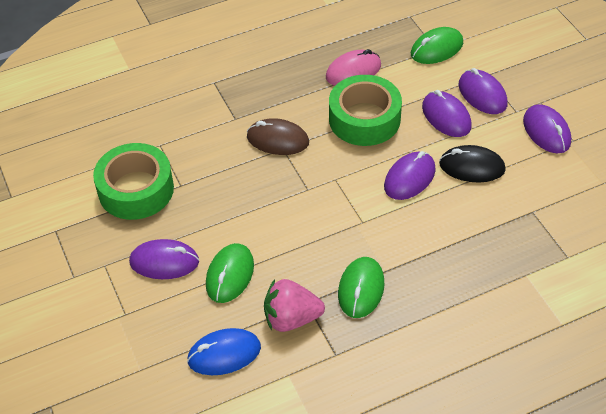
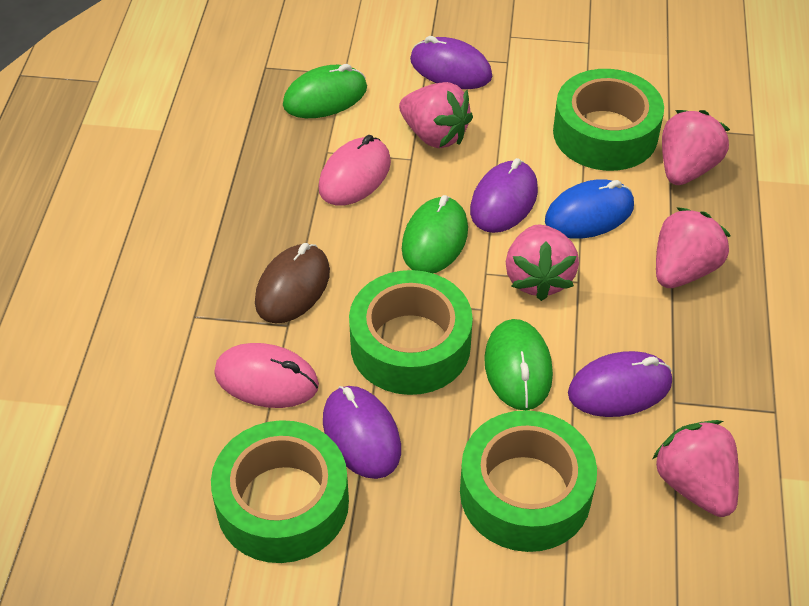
black mouse: [439,145,506,183] = 1 -> none = 0
green tape: [93,143,174,220] [329,75,402,146] = 2 -> [211,420,349,563] [349,270,473,395] [460,410,597,552] [553,69,664,171] = 4
pink mouse: [326,49,381,86] = 1 -> [214,343,319,408] [318,135,391,206] = 2
pink strawberry: [264,279,325,332] = 1 -> [399,82,473,148] [505,224,579,301] [652,420,739,517] [656,207,731,288] [662,110,730,185] = 5
purple mouse: [129,239,199,279] [384,151,436,200] [422,90,472,137] [458,68,507,114] [523,104,571,154] = 5 -> [323,386,401,479] [410,36,492,89] [470,158,538,233] [568,351,672,417] = 4

